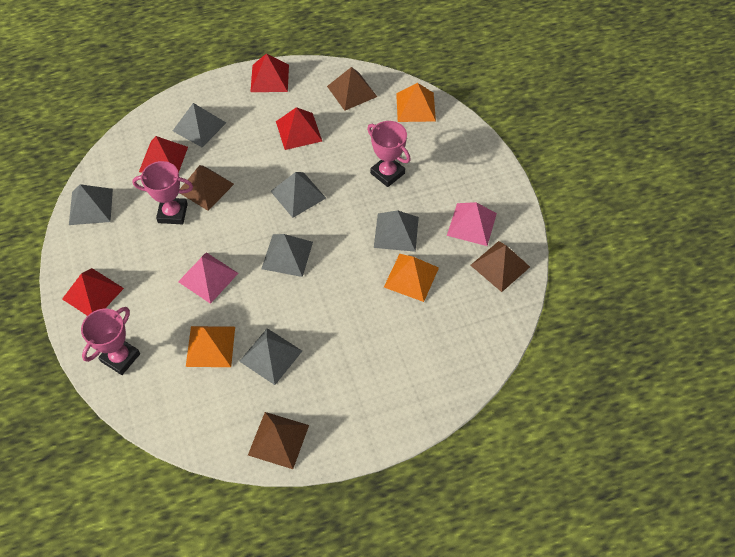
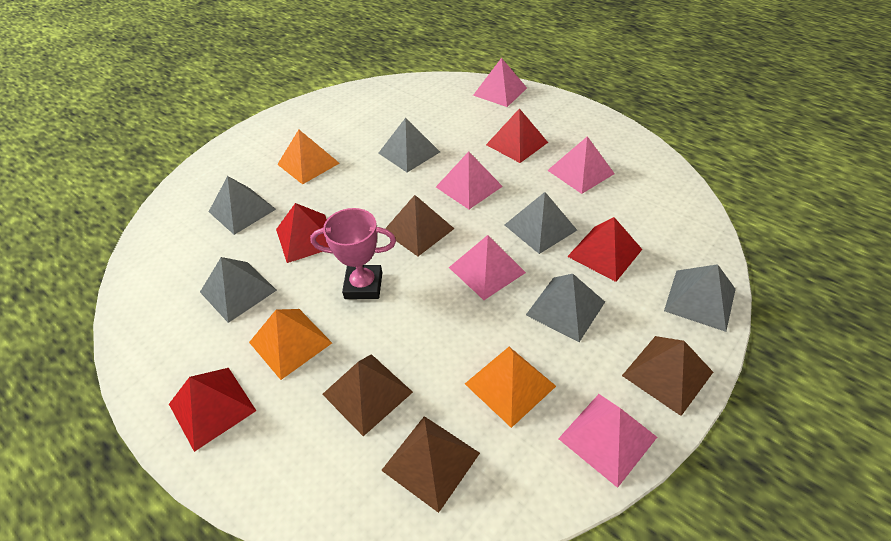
pink pyramid: [178,252,238,304] [447,202,497,246] = 2 -> [436,151,503,209] [449,235,526,300] [473,58,527,107] [547,136,615,194] [558,394,657,488] = 5
pink trophy: [81,307,140,375] [132,161,193,224] [367,121,411,187] = 3 -> [310,208,396,299] = 1

